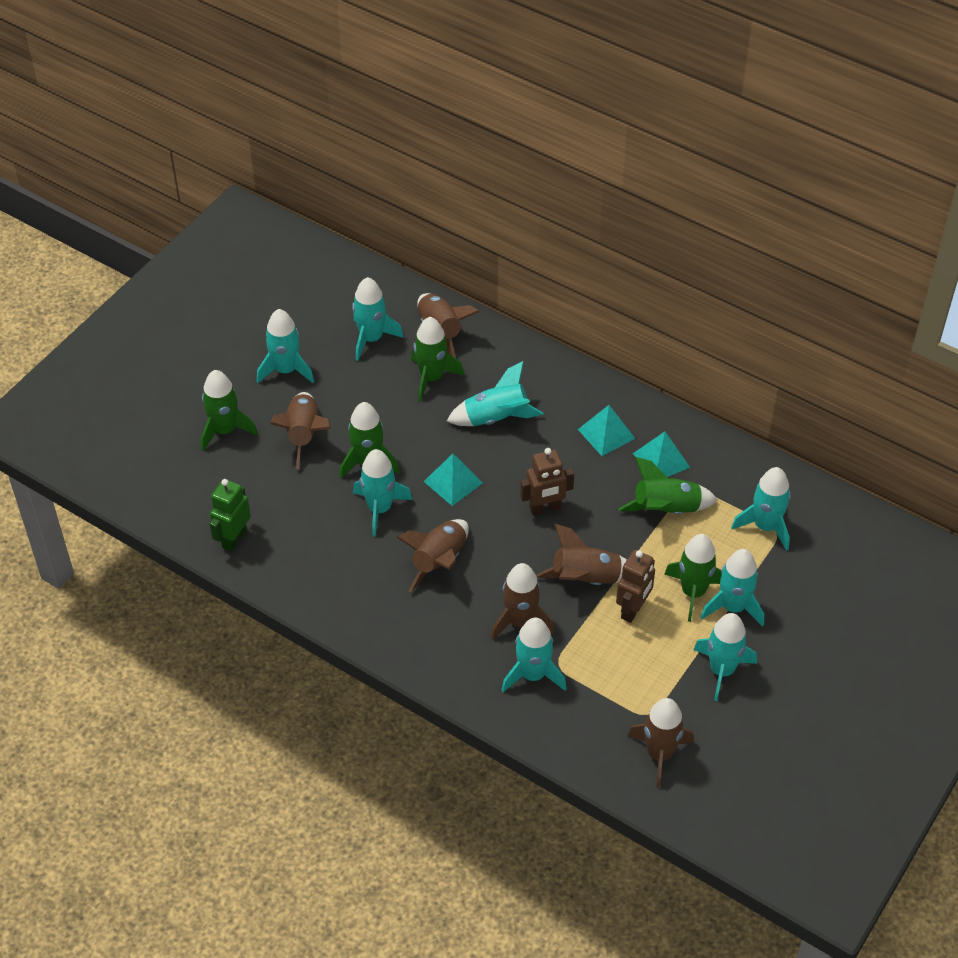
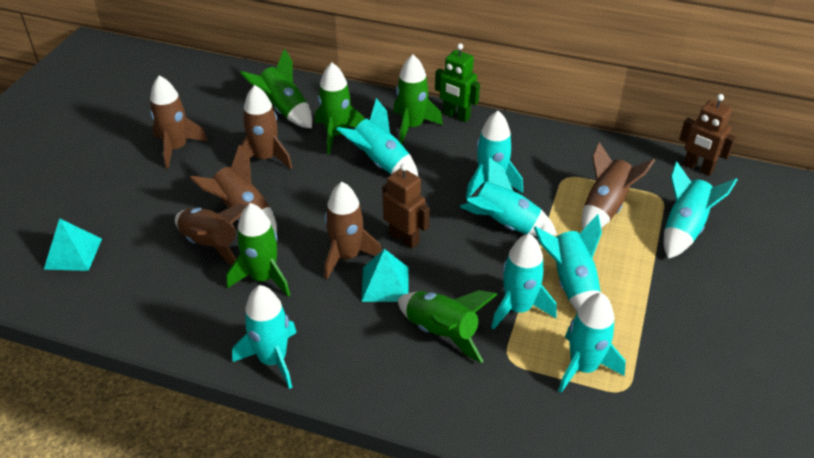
turquoise pyramid: [424,454,483,506] [578,405,636,456] [633,432,690,477] = 3 -> [44,218,102,271] [361,249,409,302] = 2

